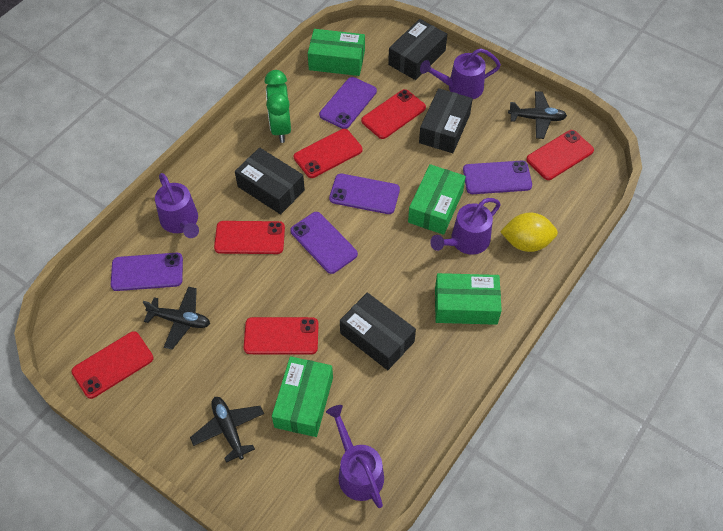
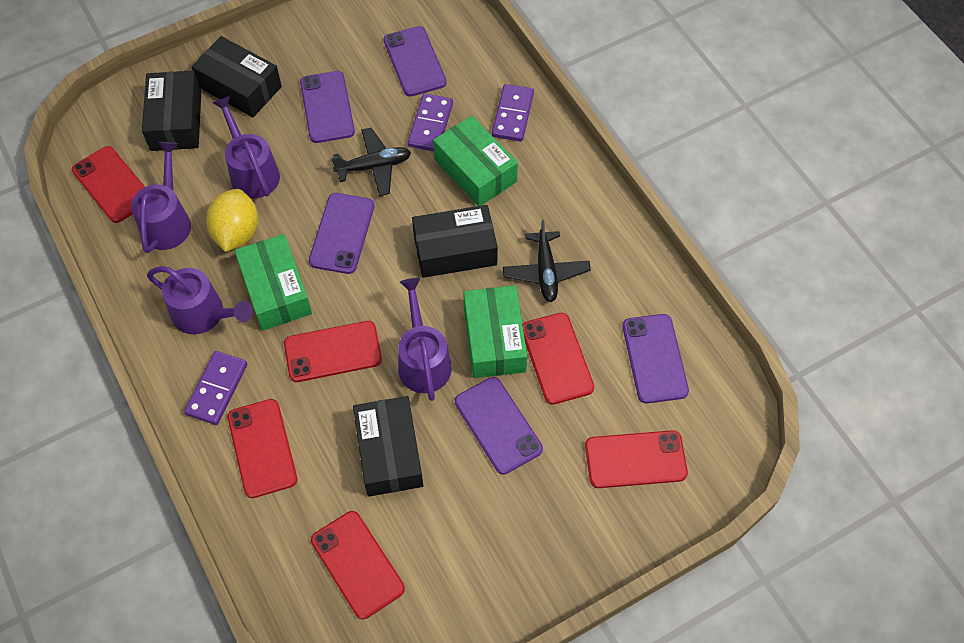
black plane: [143,287,210,350] [190,397,264,463] [508,91,567,139] = 3 -> [331,128,411,196] [503,220,591,302] = 2
green box: [272,356,333,437] [308,29,365,76] [408,164,466,235] [435,273,502,325] = 4 -> [235,234,312,331] [433,115,518,206] [463,286,527,378] = 3
green clock: [264,70,291,143] = 1 -> none = 0
purple domino: none = 0 -> [184,351,247,425] [408,94,453,151] [492,84,534,142] = 3

